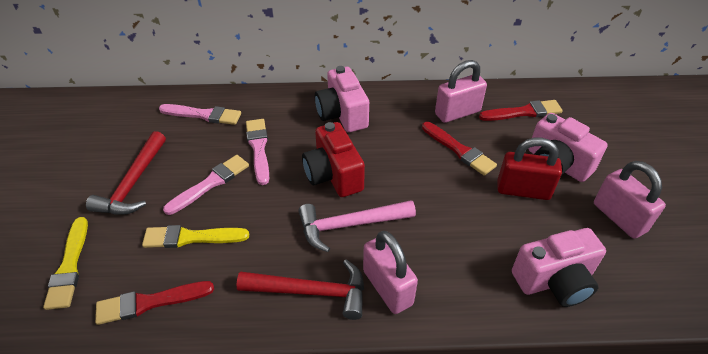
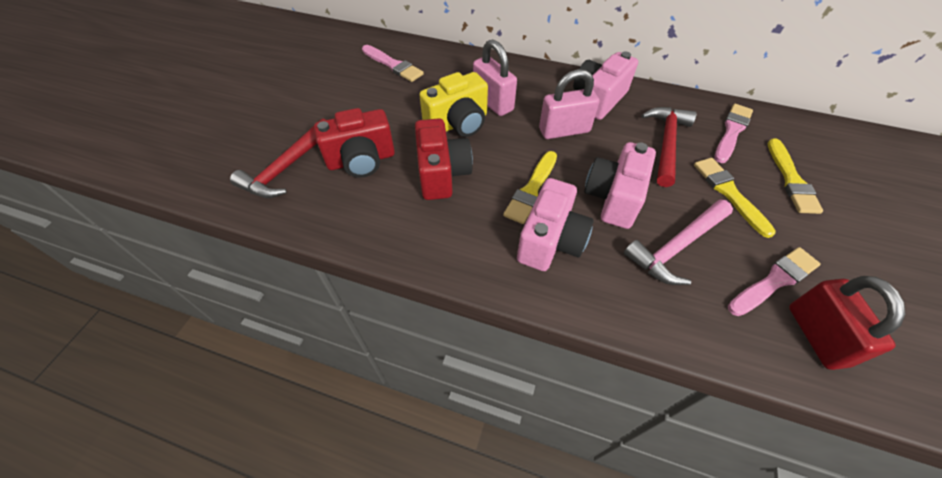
pink padlock: [363,231,418,314] [435,60,487,123] [594,161,666,239] = 3 -> [473,39,517,116] [539,69,599,139] = 2
red brush: [95,281,214,325] [422,122,497,176] [479,100,563,121] = 3 -> none = 0
red camera: [302,122,365,197] = 1 -> [314,108,395,178] [415,118,473,200] = 2
yellow brush: [43,217,88,310] [142,225,249,248] = 2 -> [503,151,557,224] [694,158,776,238] [768,139,823,214] = 3
yellow camera: none = 0 -> [420,72,488,137] = 1

